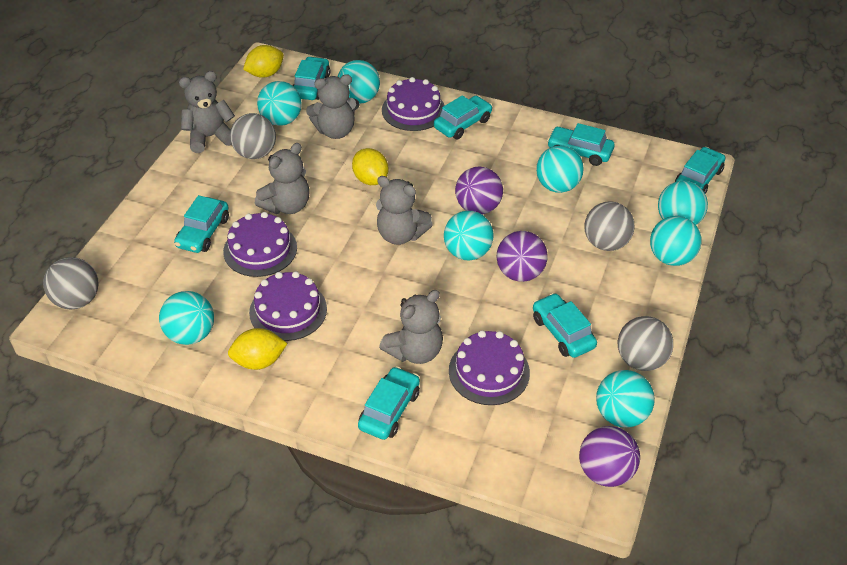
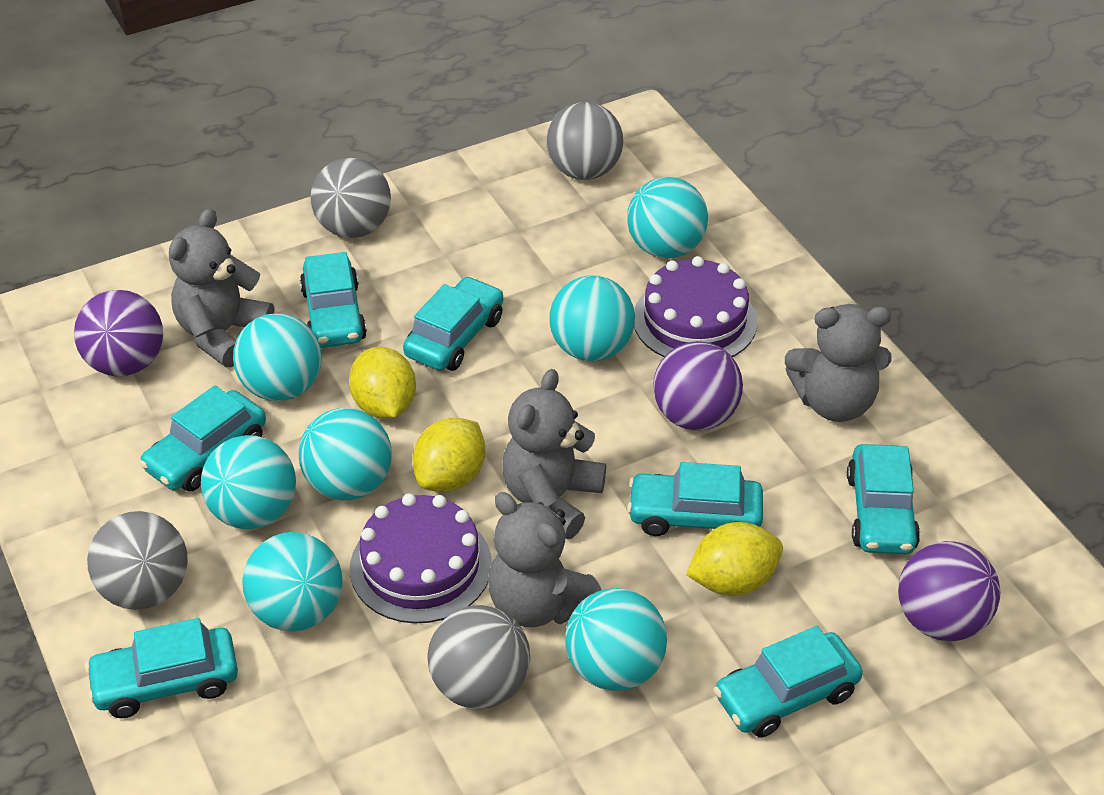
grey teddy bear: [179,71,235,153] [255,143,310,214] [306,74,360,139] [376,176,433,245] [379,290,443,364] = 5 -> [169,208,275,367] [488,492,602,627] [502,369,606,539] [785,304,892,422] = 4
purple cake: [223,212,297,277] [249,271,327,341] [382,77,445,131] [449,330,530,405] = 4 -> [350,493,492,624] [634,256,757,357] = 2
turquoise ball: [159,291,214,345] [257,81,302,126] [338,60,380,104] [444,211,494,260] [536,146,584,193] [596,370,655,427] [650,216,702,266] [658,181,708,225] = 8 -> [201,435,296,529] [233,313,322,401] [242,532,343,632] [298,408,392,500] [549,275,635,361] [565,588,667,691] [627,177,708,258] = 7

